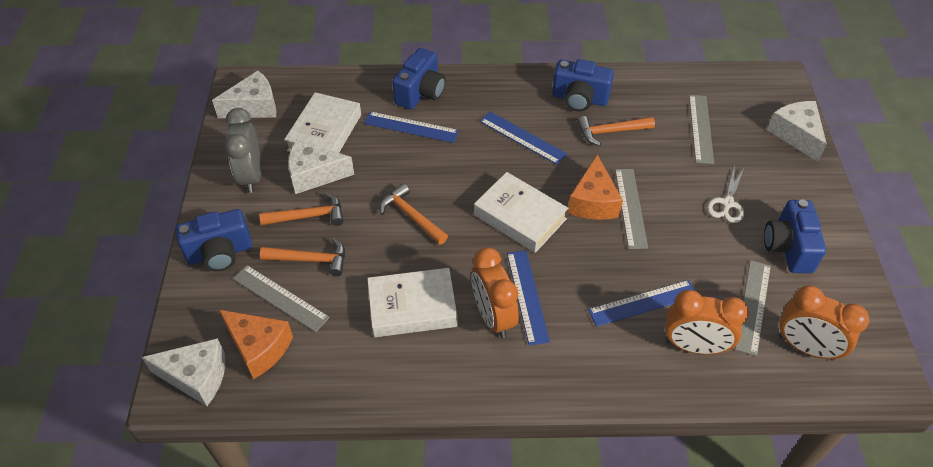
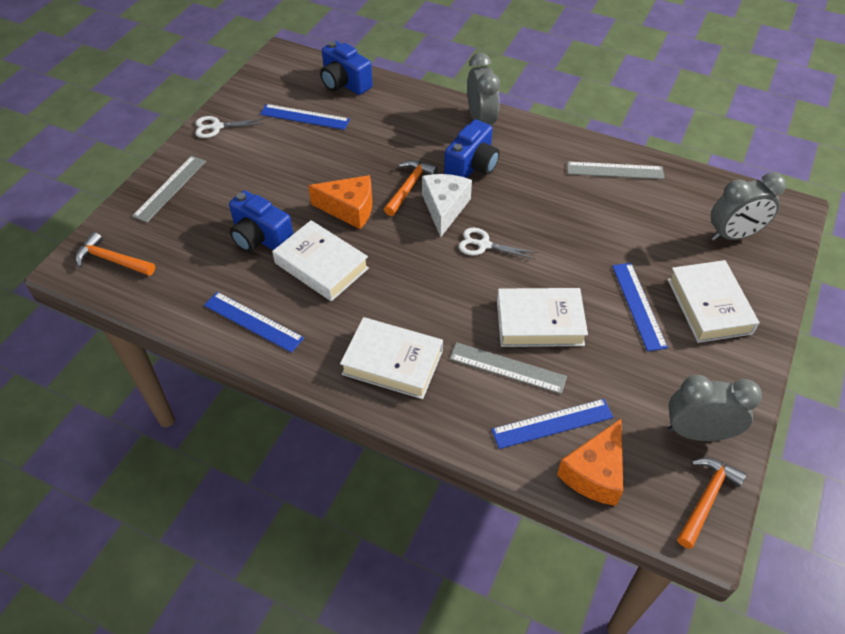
blue camera: [175,209,252,271] [392,48,446,110] [552,59,614,112] [764,199,826,273] = 4 -> [229,190,293,252] [320,41,373,95] [444,119,499,178] = 3
grey clock: [225,108,261,193] = 1 -> [467,53,500,125] [668,375,762,441] [711,172,786,241] = 3
grey ruler: [233,265,330,332] [615,169,648,249] [689,95,714,164] [735,260,771,356] = 4 -> [132,156,206,223] [449,342,567,394] [567,162,664,179] = 3
orange clock: [471,247,519,338] [665,290,749,354] [779,285,870,361] = 3 -> none = 0
orange hammer: [259,192,344,226] [260,238,345,276] [380,183,448,245] [577,116,655,146] = 4 -> [75,232,155,276] [384,160,438,216] [677,457,747,549] = 3
white book: [284,92,361,153] [367,268,458,337] [474,172,568,253] = 3 -> [272,220,369,301] [340,317,443,399] [497,288,588,347] [668,260,759,343] = 4
white cheese: [142,338,225,406] [212,71,276,118] [288,139,354,194] [767,101,827,162] = 4 -> [422,174,472,238] = 1
white scissors: [707,166,744,223] = 1 -> [195,116,264,138] [458,228,538,259] = 2

